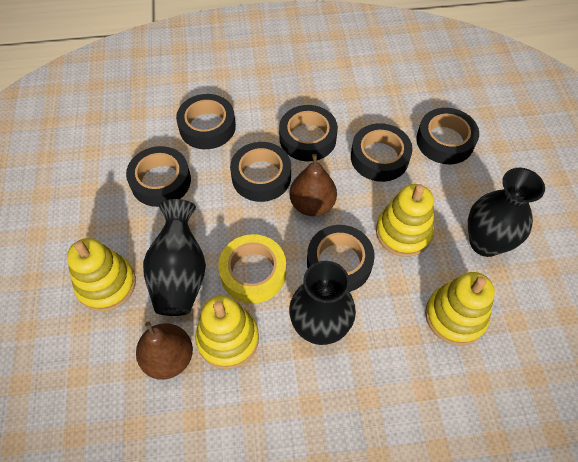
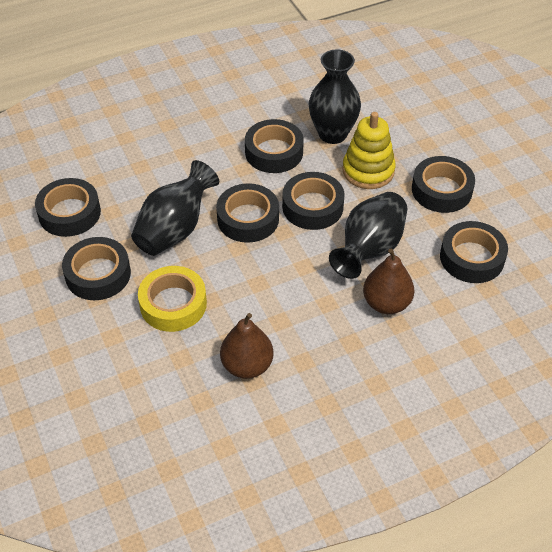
yellow stacking toy: [67,238,136,312] [196,296,259,369] [376,184,434,257] [425,272,495,345] = 4 -> [342,112,396,189] = 1

